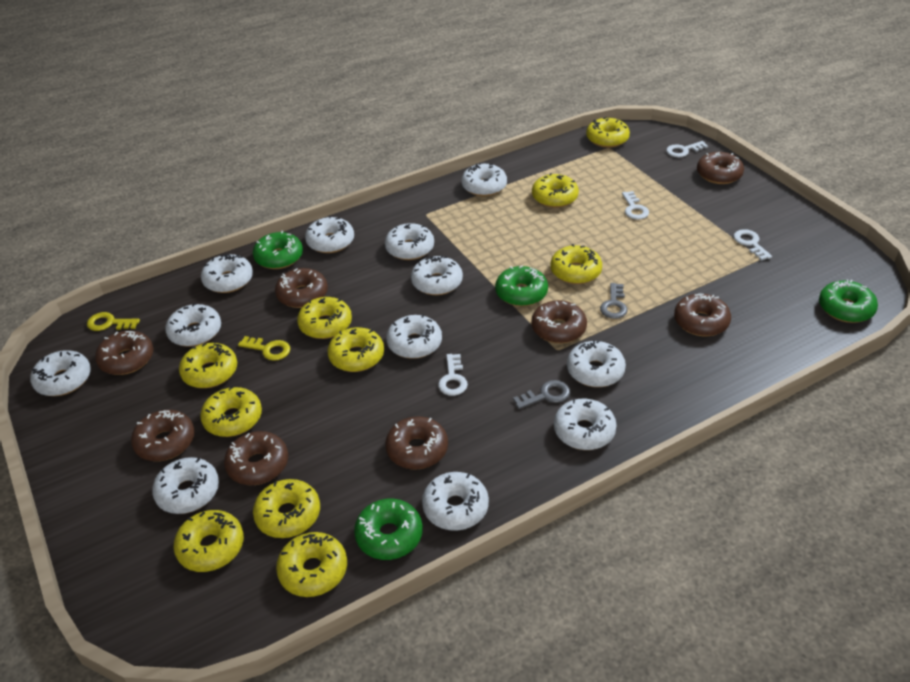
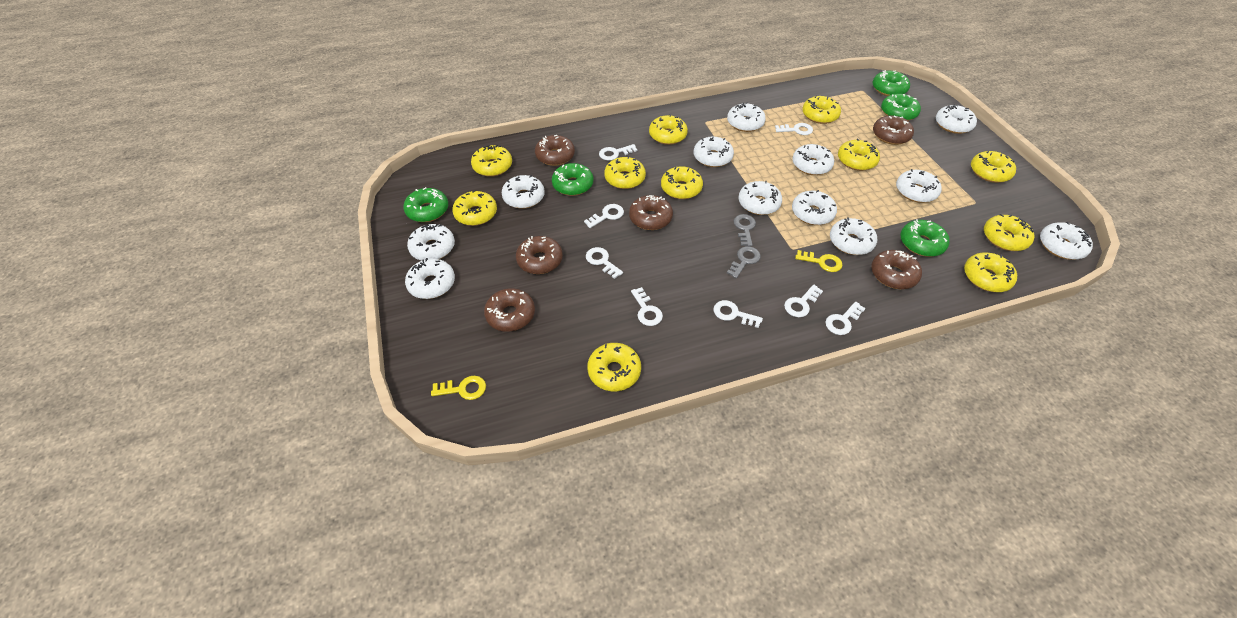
brown donut: [95,331,153,375] [131,410,195,461] [224,431,288,485] [275,268,328,308] [385,416,448,470] [531,300,587,343] [674,294,731,336] [697,152,744,184] = 8 -> [484,288,535,331] [516,236,563,274] [535,135,575,166] [629,195,673,230] [871,250,922,289] [873,115,914,145] = 6
green donut: [253,231,303,269] [354,499,423,560] [495,265,548,306] [819,280,878,323] = 4 -> [404,187,448,222] [552,163,593,196] [872,70,910,96] [881,94,921,121] [900,219,950,257] = 5
white key: [438,354,468,396] [622,191,649,220] [666,141,708,157] [734,229,772,261] = 4 -> [584,204,624,228] [586,247,623,279] [599,144,637,161] [631,287,663,326] [713,300,763,328] [775,123,813,135] [784,284,823,317] [826,301,866,335] = 8
yellow donut: [173,510,244,572] [179,343,237,388] [200,386,262,437] [253,479,320,538] [276,532,347,597] [297,297,352,339] [327,327,384,372] [532,173,579,208] [550,244,602,284] [586,117,630,148] = 10 -> [452,190,497,226] [471,145,512,177] [587,343,641,391] [604,156,646,189] [649,114,688,145] [661,166,703,199] [802,96,841,124] [838,138,880,171] [964,253,1017,292] [971,151,1016,183] [984,214,1034,251] = 11

